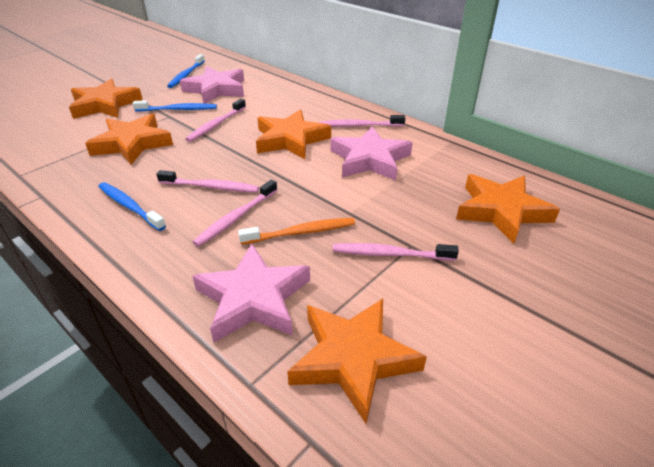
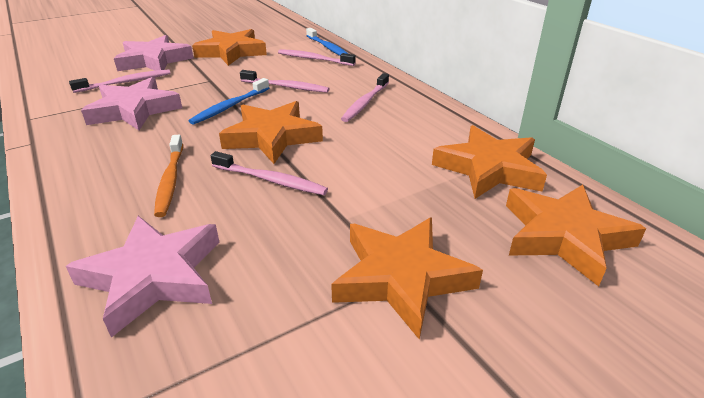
blue toothbrush: [98,182,166,231] [133,100,217,111] [167,54,205,88] = 3 -> [189,78,269,125] [306,28,348,56] = 2

